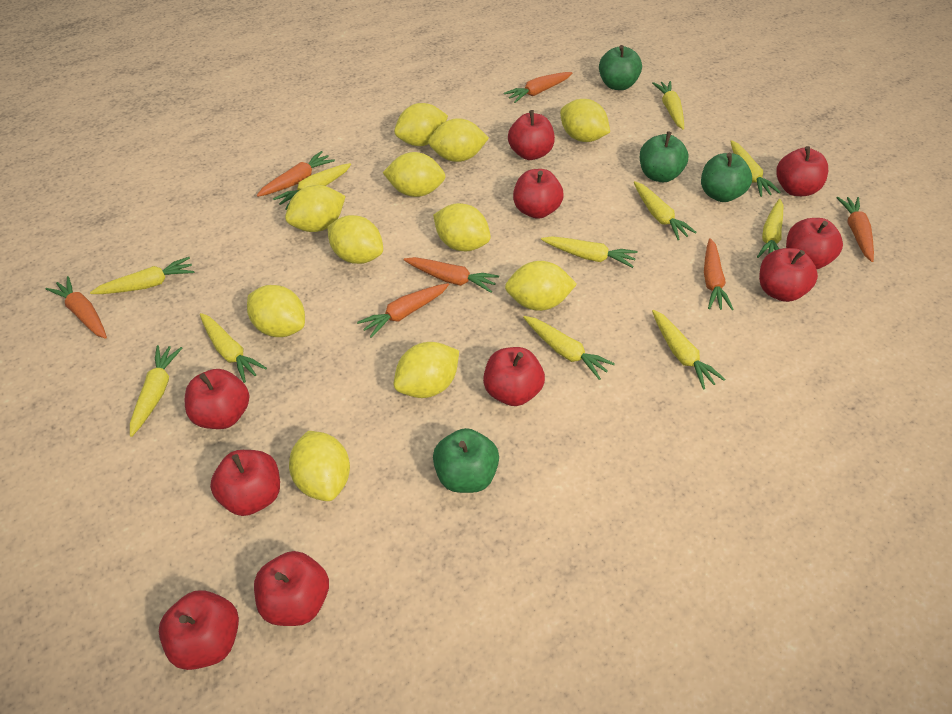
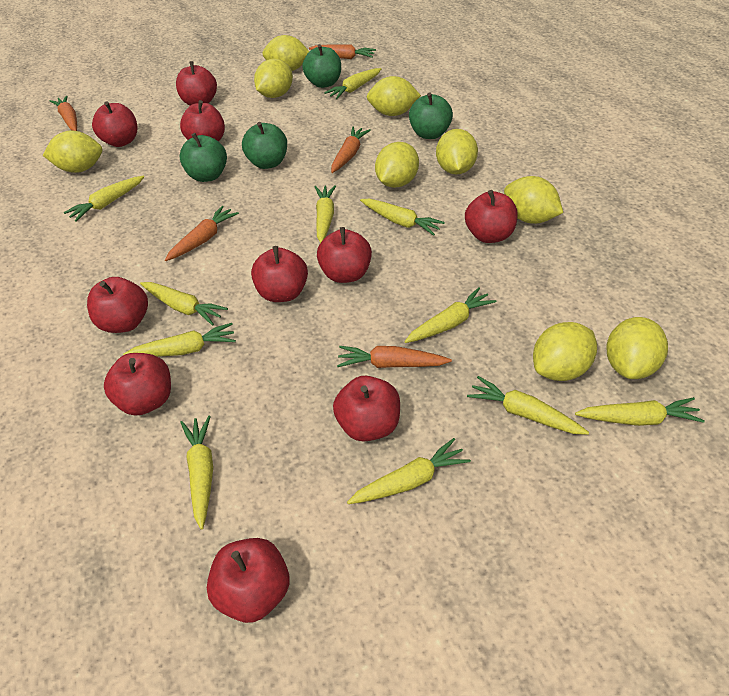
orange carrot: [45,276,107,339] [257,151,335,197] [357,283,449,338] [404,257,499,293] [504,72,572,103] [704,238,734,310] [836,197,874,262] = 7 -> [49,96,77,131] [165,206,239,261] [309,45,376,59] [331,127,371,173] [337,346,452,368] = 5
yellow lemon: [247,285,305,337] [285,185,346,232] [289,431,350,501] [327,215,383,264] [382,152,446,197] [394,103,448,146] [394,342,459,398] [428,118,489,162] [433,203,491,251] [505,261,577,311] [560,99,610,142] = 11 -> [43,131,102,173] [254,59,293,98] [262,35,309,71] [367,76,421,116] [375,142,419,188] [436,129,478,175] [504,176,563,224] [533,322,597,381] [606,317,668,379] = 9

